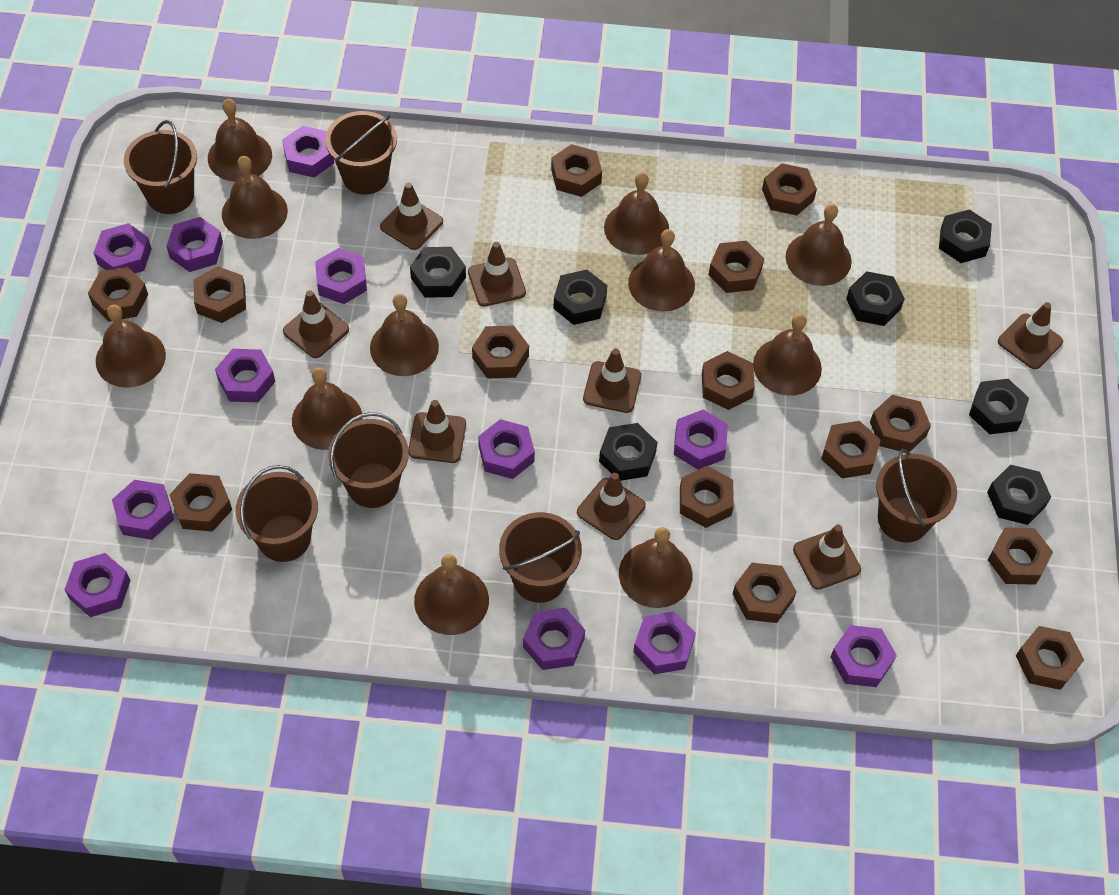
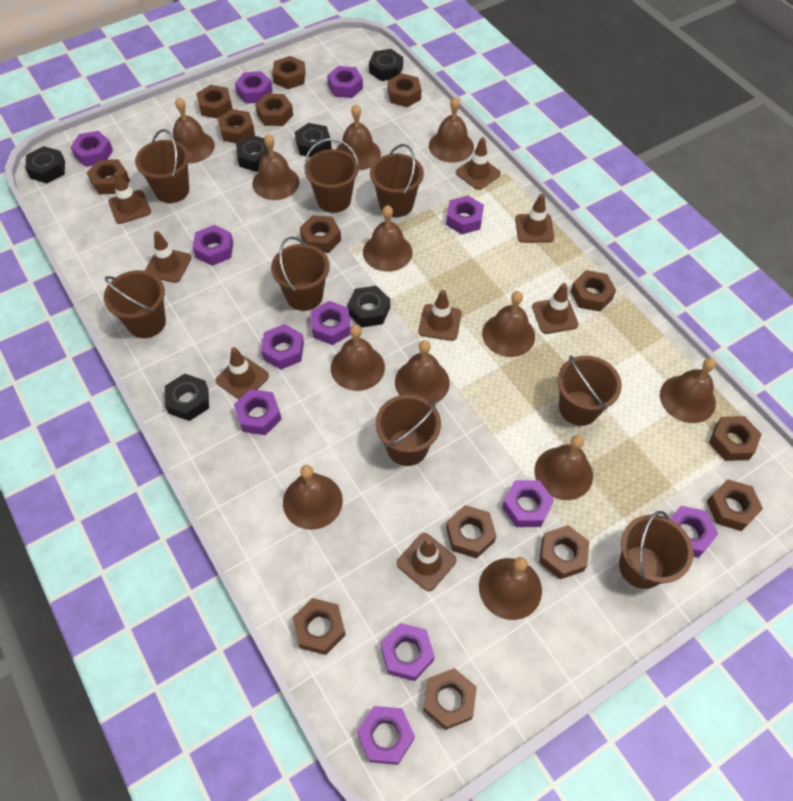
black nut: [410,247,466,298] [553,270,607,325] [599,423,658,481] [846,271,905,326] [939,209,992,263] [969,379,1029,434] [987,464,1051,525] = 7 -> [25,146,65,183] [165,374,209,421] [236,135,269,172] [295,123,332,157] [347,286,390,327] [369,49,403,81] = 6
brown bell: [96,305,166,388] [208,99,272,182] [222,156,288,239] [292,367,363,450] [370,294,439,376] [414,554,489,635] [604,172,669,255] [619,527,692,608] [628,229,695,312] [753,314,822,396] [786,204,852,286] = 11 -> [173,97,215,163] [252,134,299,200] [283,465,343,530] [331,325,385,391] [337,104,381,170] [363,205,412,272] [395,340,450,404] [429,97,474,163] [479,557,542,620] [482,291,535,357] [534,435,593,500] [660,358,716,423] = 12
brown bucket: [124,120,197,214] [236,465,318,562] [325,111,397,195] [328,412,409,508] [499,512,582,603] [876,449,957,543] = 6 -> [104,270,166,338] [135,129,189,203] [271,236,330,311] [304,138,359,213] [370,144,424,217] [376,395,441,466] [557,356,622,426] [619,511,693,589] = 8

